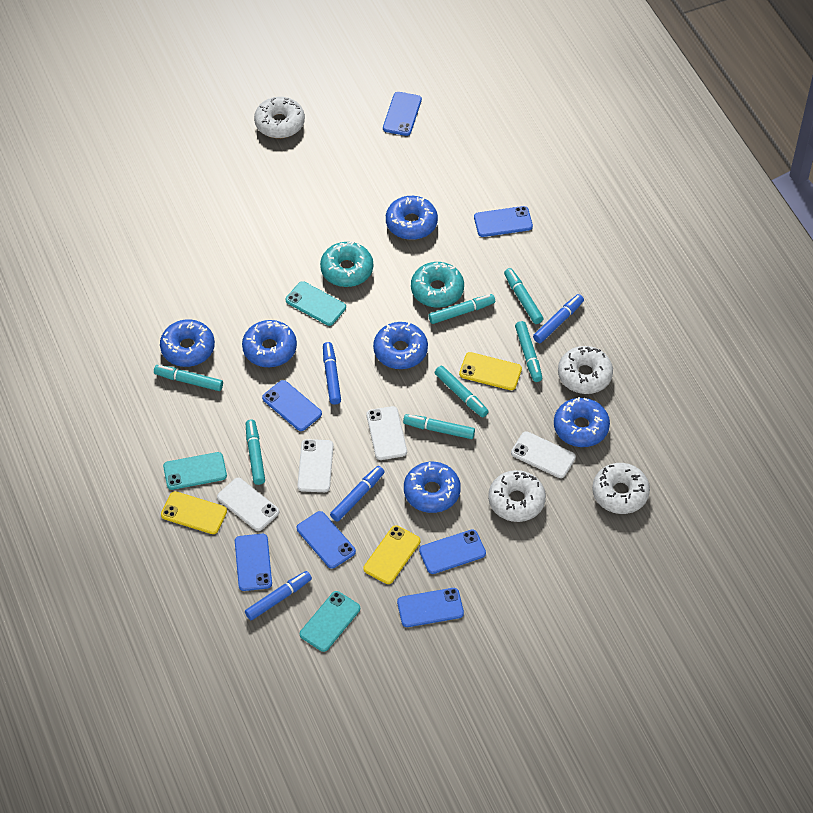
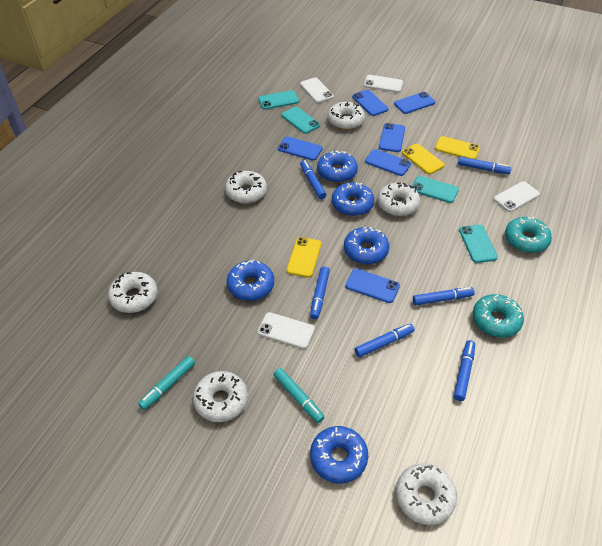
blue donut: [160,319,215,367] [242,320,297,367] [373,322,428,369] [386,196,438,240] [404,462,461,513] [554,397,610,447] = 6 -> [227,260,274,301] [310,426,368,483] [317,151,358,183] [332,182,374,216] [344,227,389,264] = 5
blue marker: [245,571,312,620] [323,342,341,405] [330,466,385,522] [533,294,584,343] = 4 -> [300,160,326,199] [310,266,330,319] [355,324,415,357] [413,287,475,305] [454,340,475,401] [458,156,511,174] = 6
blue phone: [235,534,272,591] [262,380,322,431] [297,511,356,569] [383,92,422,136] [397,588,464,627] [419,529,486,574] [474,206,533,237] = 7 -> [278,136,323,161] [345,268,400,303] [352,90,388,116] [365,149,411,176] [379,123,405,152] [394,92,435,114] = 6
turquoise marker: [154,365,223,391] [246,420,265,485] [403,414,475,439] [428,294,495,324] [435,366,489,417] [504,268,543,324] [515,321,542,382] = 7 -> [138,356,195,410] [273,368,325,423] = 2
turquoise phone: [163,452,227,490] [286,281,346,326] [300,591,360,652] = 3 -> [258,90,299,110] [281,107,320,134] [412,176,459,203] [459,224,498,263] = 4
white donut: [254,97,305,138] [488,470,546,522] [558,346,613,394] [592,463,650,514] = 4 -> [108,272,158,313] [193,371,248,422] [225,171,267,204] [328,102,365,130] [377,182,420,216] [396,463,457,525] = 6

